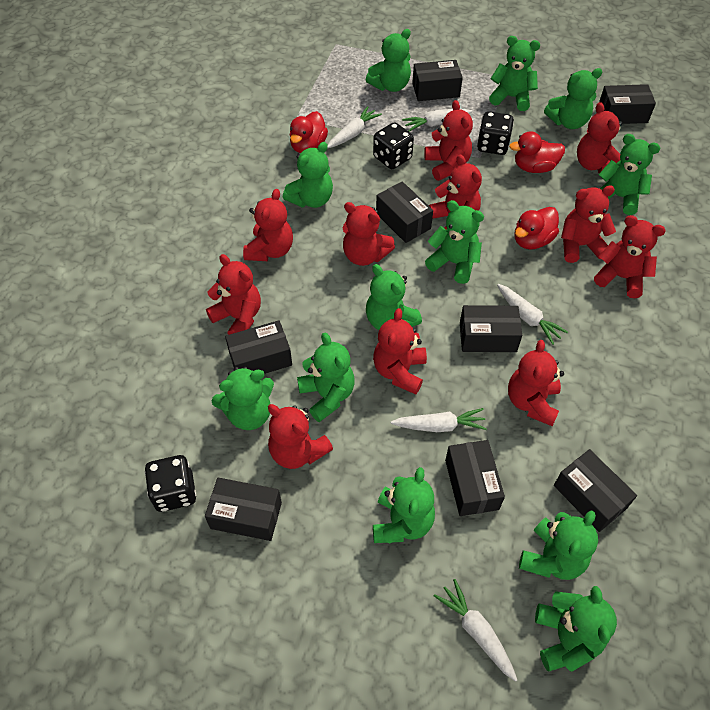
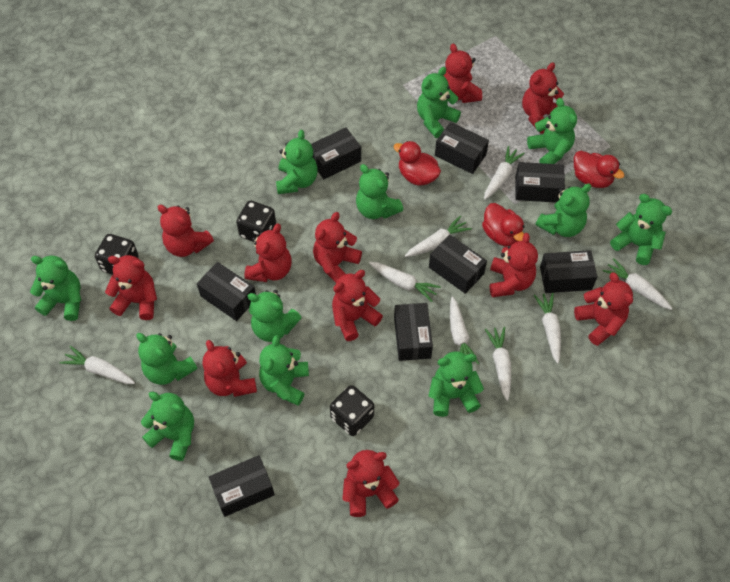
white carrot: [327,106,382,148] [391,408,487,432] [402,109,473,132] [434,579,517,682] [497,284,568,345] = 5 -> [60,346,135,384] [369,262,441,302] [405,216,472,257] [450,296,479,364] [484,146,525,200] [485,327,511,401] [534,293,561,364] [603,258,673,310] = 8

